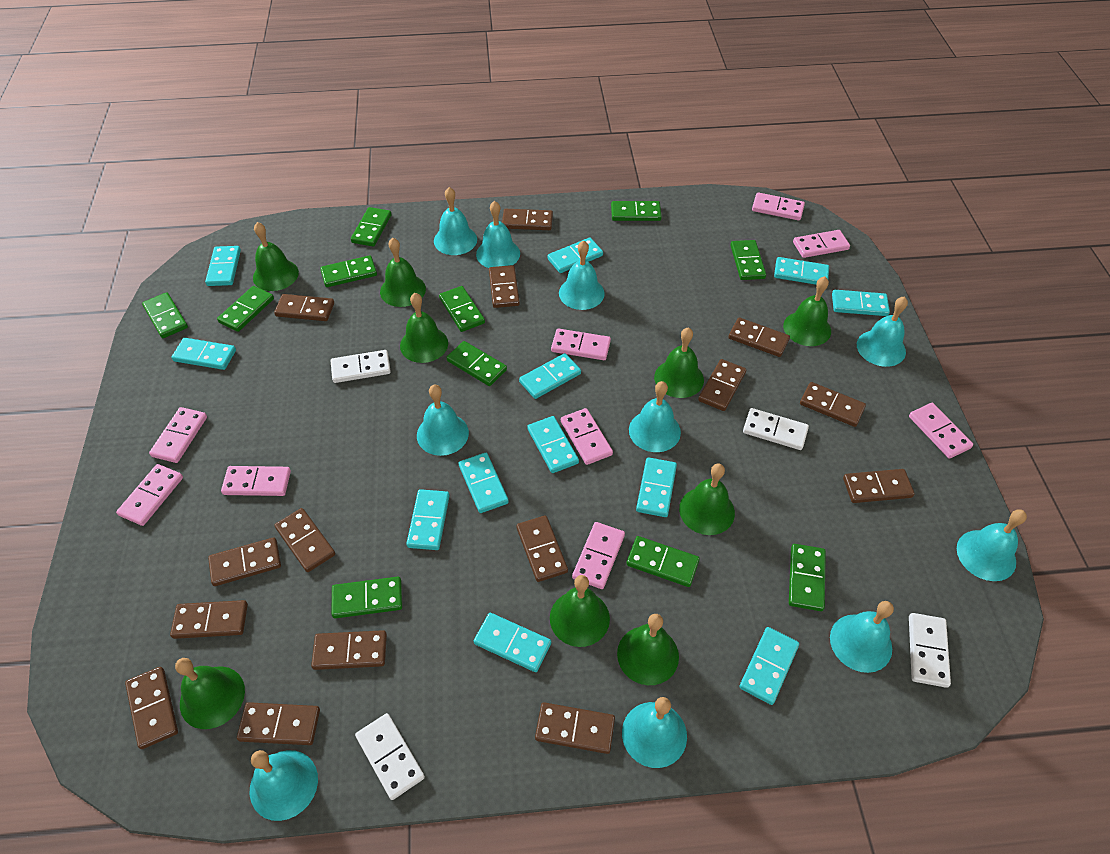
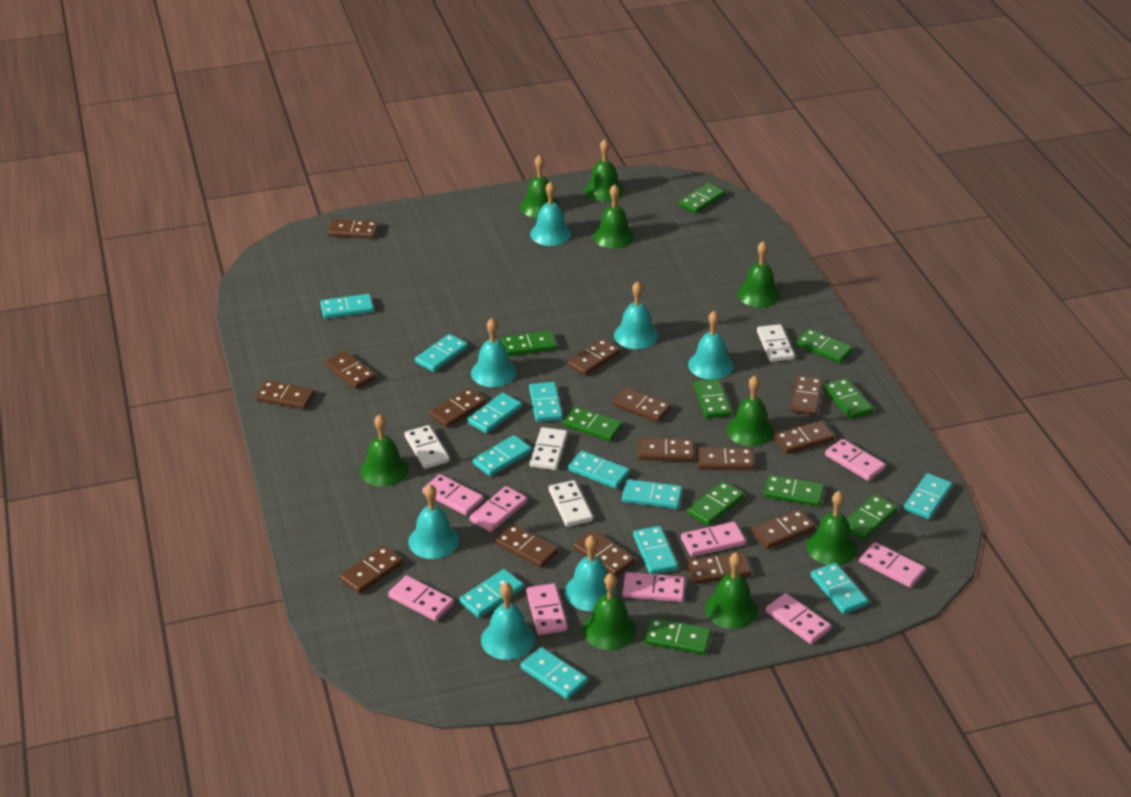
green domino: [142,292,188,338] [217,286,274,332] [320,255,377,287] [332,577,402,618] [351,207,391,247] [439,286,485,332] [446,341,507,386] [611,201,662,221] [626,536,700,587] [730,240,766,280] [789,544,826,611] = 11 -> [502,331,557,356] [563,406,623,441] [644,618,711,655] [679,183,725,213] [687,481,744,526] [694,378,732,419] [763,475,824,506] [796,328,853,363] [823,378,873,419] [847,494,898,540] = 10
turquoise bell: [250,750,318,821] [417,385,469,456] [434,187,477,255] [476,201,520,268] [559,240,605,310] [622,697,687,768] [629,381,681,452] [830,601,894,673] [857,296,908,367] [957,509,1027,581] = 10 -> [408,485,459,559] [471,318,516,387] [481,582,535,660] [530,181,571,246] [564,535,617,611] [614,281,658,349] [688,311,733,379] = 7

